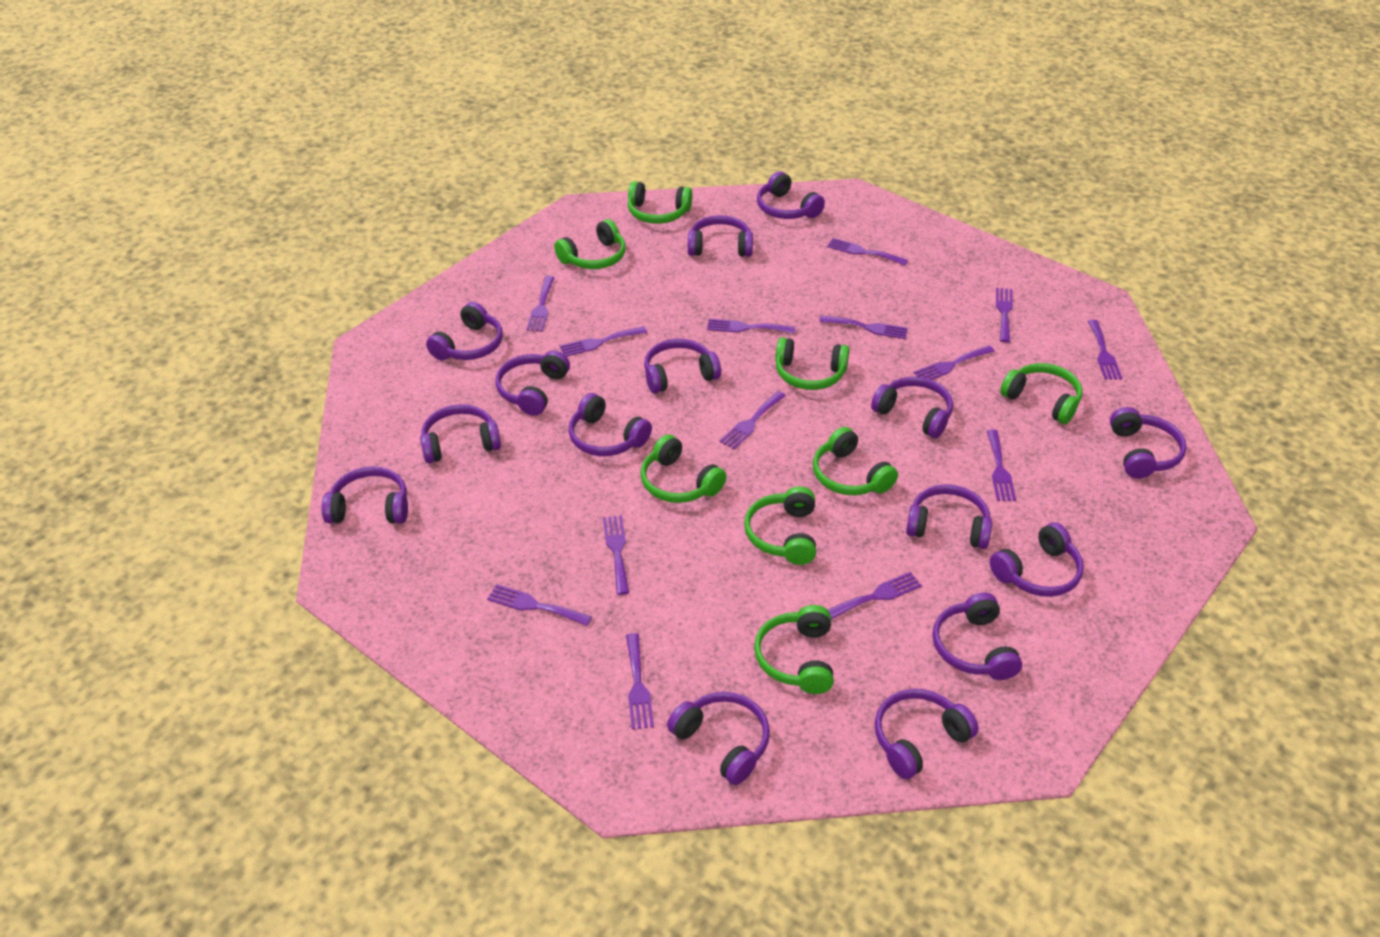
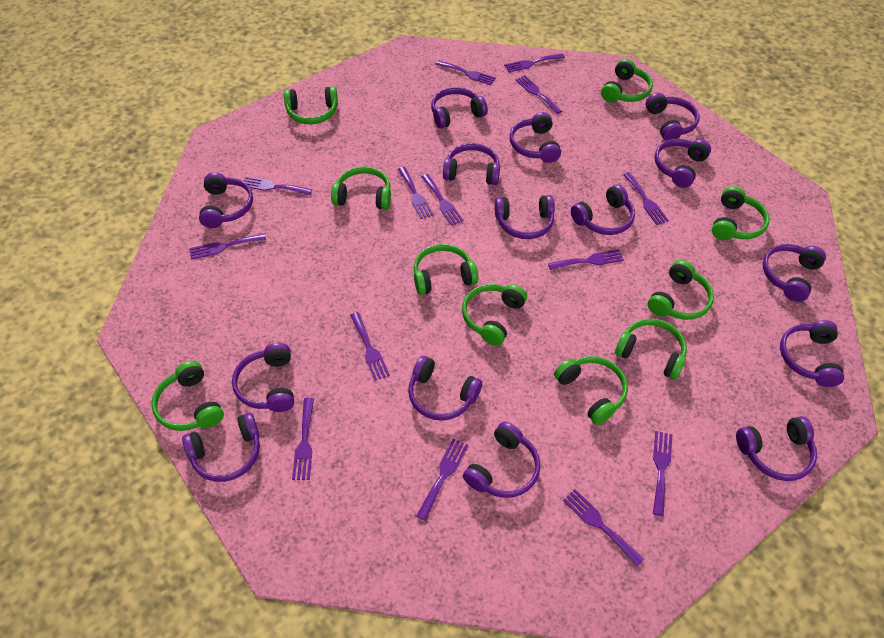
green headphones: [554,219,626,269] [628,181,692,224] [640,434,727,503] [744,486,816,565] [754,605,834,694] [775,337,849,390] [813,427,898,495] [1000,363,1083,424] = 8 -> [151,361,224,431] [284,86,338,124] [331,167,391,210] [413,244,479,295] [462,284,527,346] [554,356,628,425] [601,59,653,103] [615,318,687,380] [648,260,714,320] [712,186,769,240] = 10

